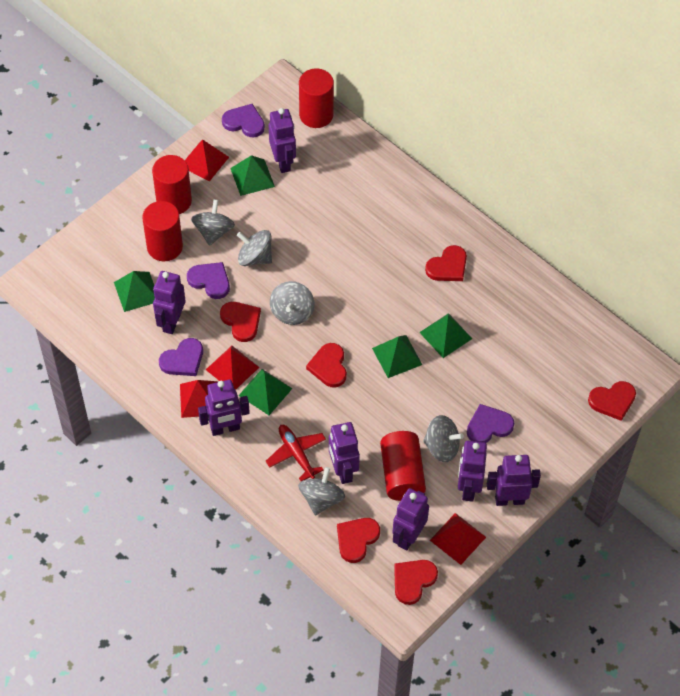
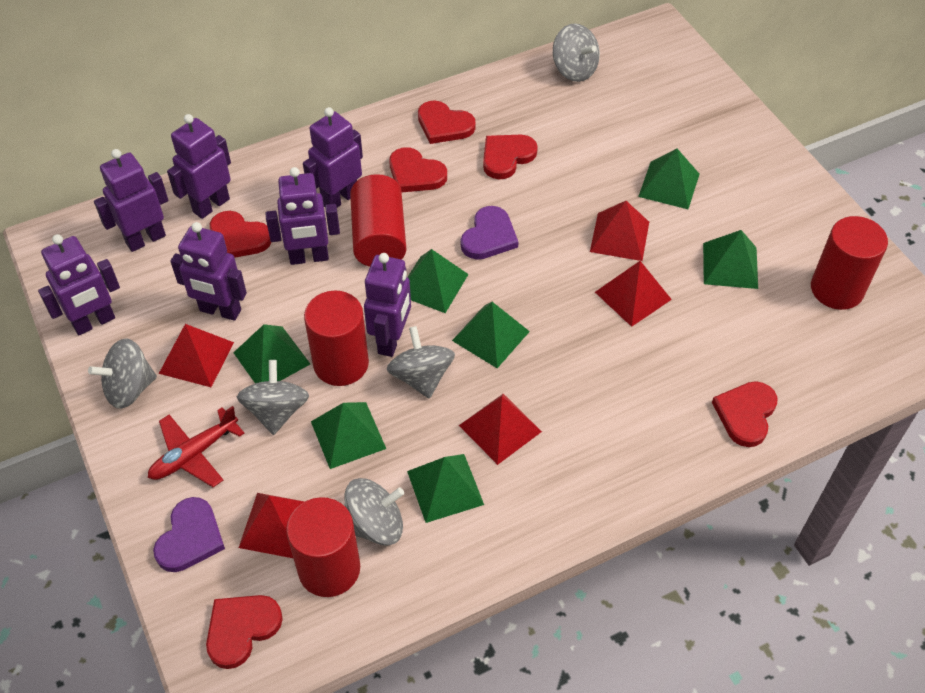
green pyramid: [114,271,155,312] [230,155,275,196] [238,369,293,415] [372,335,422,378] [419,313,472,358] = 5 -> [233,324,310,383] [311,402,386,469] [407,249,469,313] [407,454,484,523] [452,302,530,368] [638,149,700,209] [703,230,758,289] = 7
purple heart: [159,338,203,376] [187,262,230,299] [222,104,265,138] [467,404,514,443] = 4 -> [153,497,225,572] [461,206,518,260] = 2
red pyramid: [180,380,218,418] [185,139,229,182] [206,346,260,390] [430,513,486,565] = 4 -> [159,324,234,387] [239,493,305,558] [459,394,542,465] [590,201,649,261] [595,261,672,327] = 5

